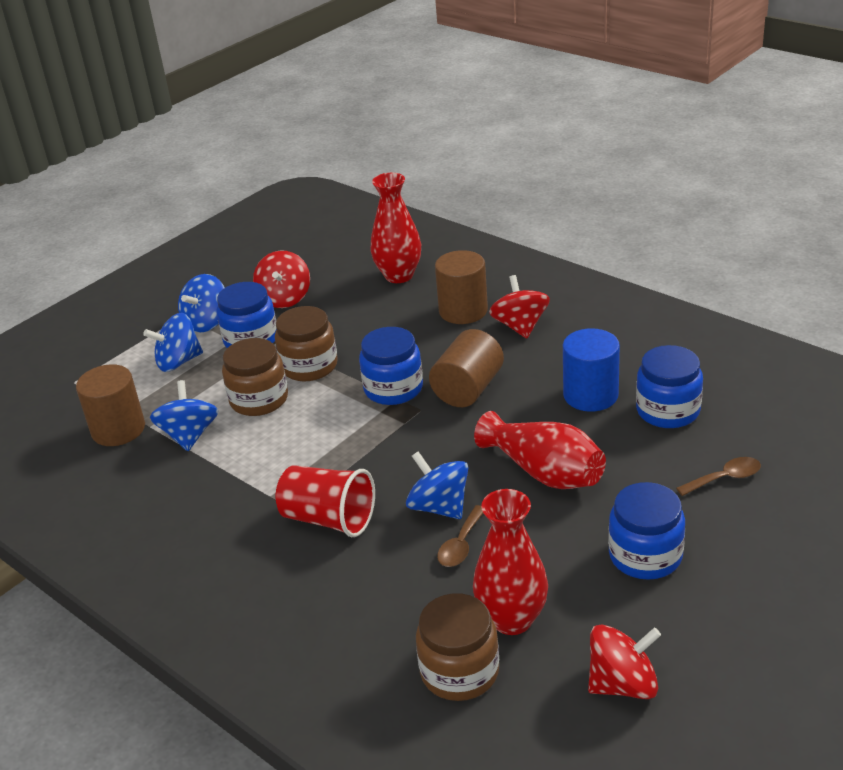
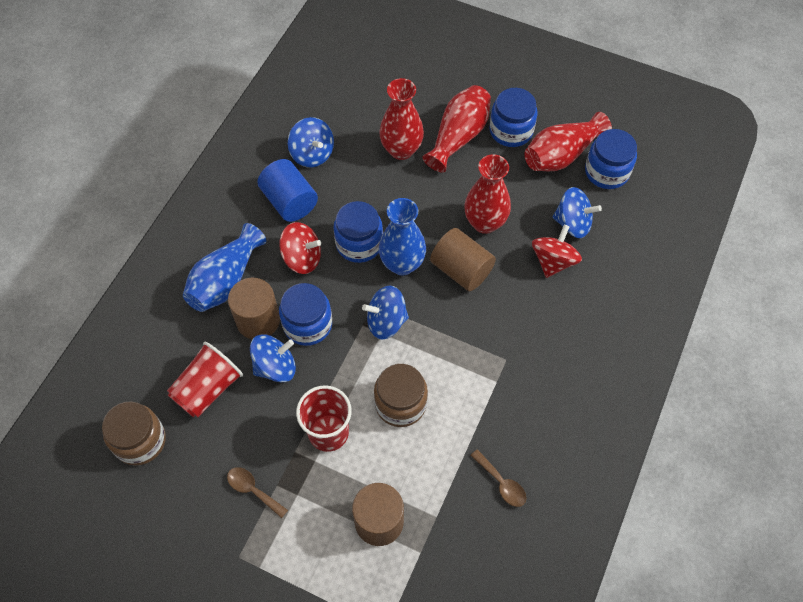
blue vase: none = 0 -> [183,223,266,312] [379,198,426,275] = 2
brown jar: [222,338,288,416] [275,306,338,381] [416,593,499,701] = 3 -> [102,402,166,465] [374,364,428,427] = 2
red cup: [276,465,375,537] = 1 -> [167,342,243,417] [296,386,351,452] = 2
red spinning top: [253,251,310,308] [489,275,550,339] [588,624,661,699] = 3 -> [279,222,321,274] [532,225,582,278] = 2
red vase: [370,173,421,283] [473,489,548,635] [474,411,606,489] = 3 -> [379,78,424,160] [422,85,491,173] [464,154,511,234] [524,112,612,171] = 4

